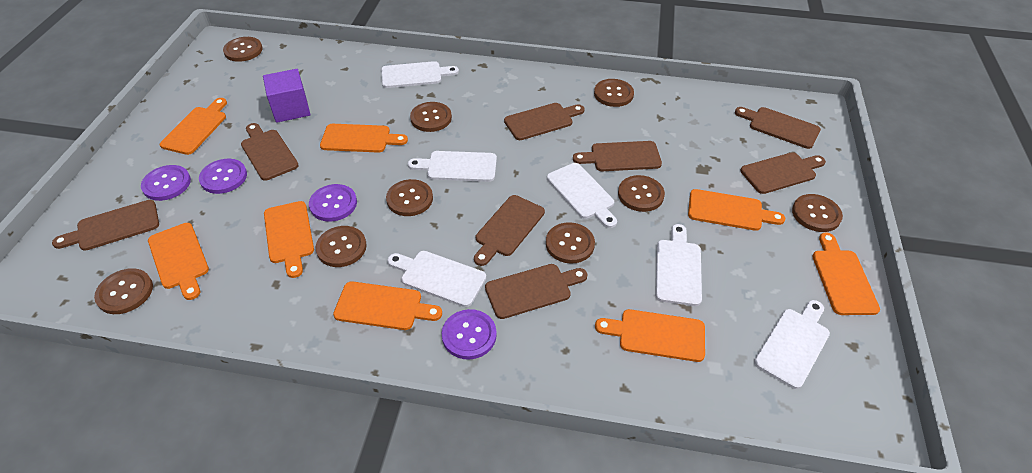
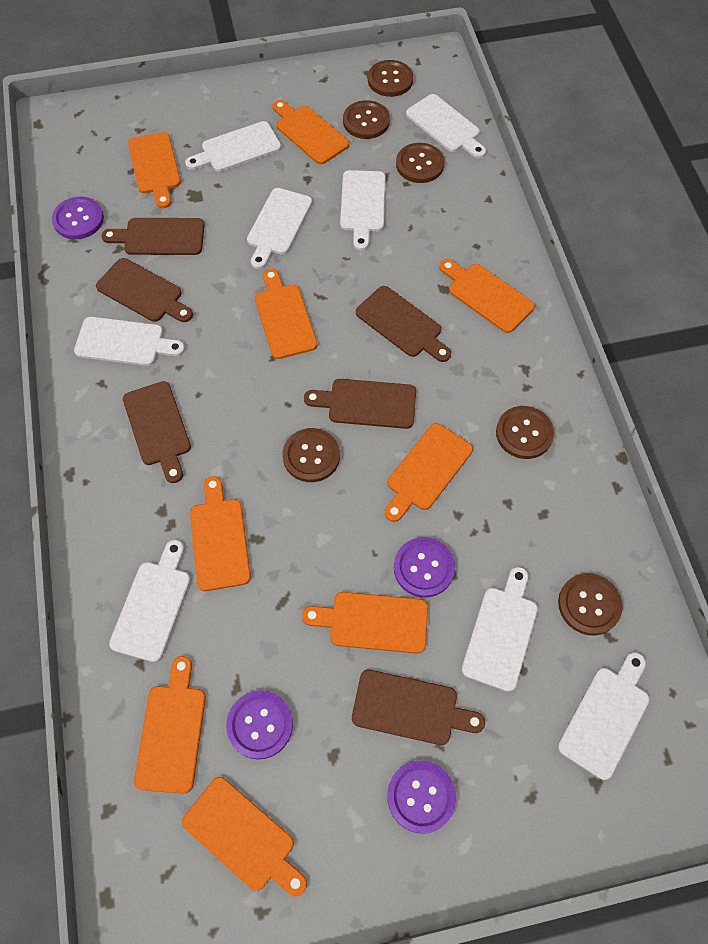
brown button: [94,268,153,314] [223,37,263,62] [316,226,367,267] [386,179,433,216] [410,102,452,132] [546,222,595,264] [594,79,634,107] [618,175,665,212] [792,194,843,232] = 9 -> [282,428,340,482] [343,100,390,139] [368,60,413,97] [396,143,445,183] [496,406,554,459] [558,573,623,635] = 6
brown cutting board: [52,200,159,251] [241,123,299,181] [474,195,545,266] [485,264,587,319] [504,103,585,140] [573,141,662,171] [735,107,821,149] [740,152,826,194] = 8 -> [96,258,193,322] [101,218,205,255] [123,381,191,483] [304,379,416,429] [352,670,485,745] [356,286,451,362] = 6
orange cutting board: [148,223,209,300] [160,98,227,155] [264,201,314,278] [320,124,408,153] [333,281,442,330] [595,309,705,362] [688,189,785,231] [812,232,880,315] = 8 -> [128,132,181,208] [134,656,206,794] [182,777,307,896] [190,476,251,591] [255,269,318,359] [273,100,349,164] [302,592,428,654] [385,423,473,522] [439,259,535,333] = 9
purple cube: [263,69,310,123] = 1 -> none = 0
white cutting board: [381,61,459,88] [387,251,486,307] [408,151,497,182] [547,163,617,228] [655,224,702,306] [754,300,830,389] = 6 -> [74,317,185,366] [109,540,191,662] [185,121,281,172] [247,188,312,269] [340,170,386,250] [406,94,486,158] [462,567,538,692] [558,652,649,780] = 8

